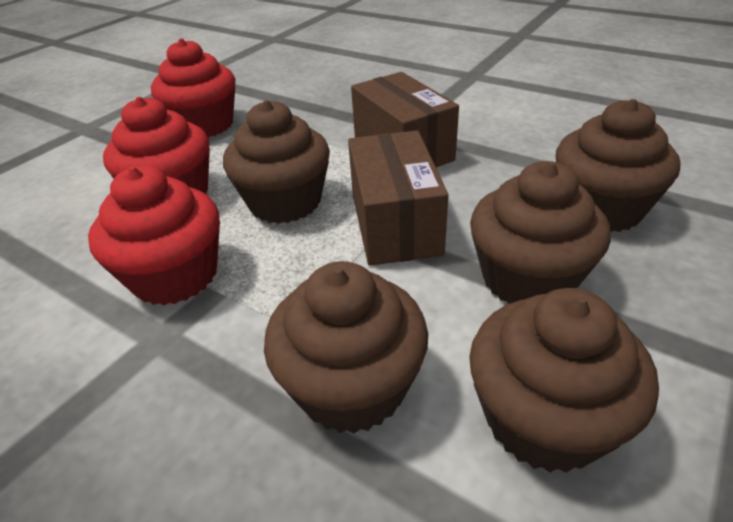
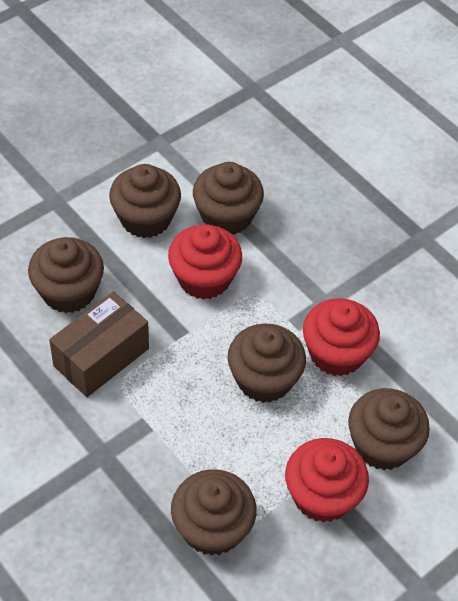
brown box: [348,130,448,266] [351,72,459,167] = 2 -> [49,291,149,397] = 1
brown cupcake: [223,100,330,224] [264,261,428,434] [469,288,659,473] [470,161,611,304] [556,99,681,232] = 5 -> [28,237,104,313] [109,164,181,238] [171,469,257,556] [193,162,264,235] [228,323,306,403] [348,388,430,470] = 6

